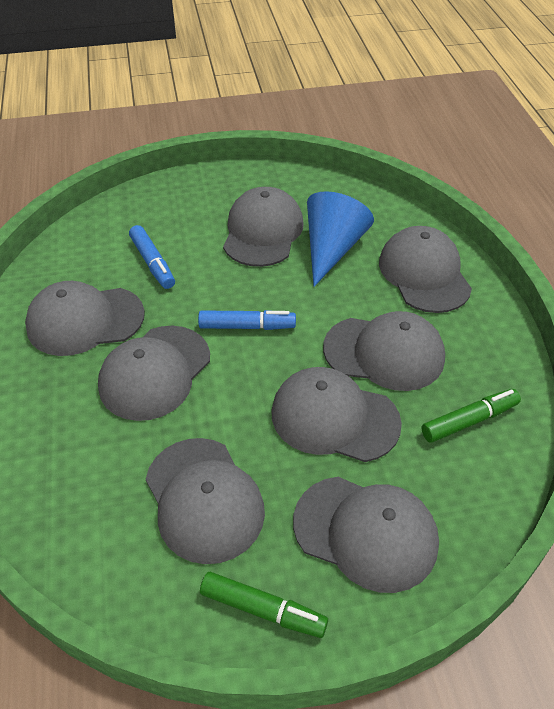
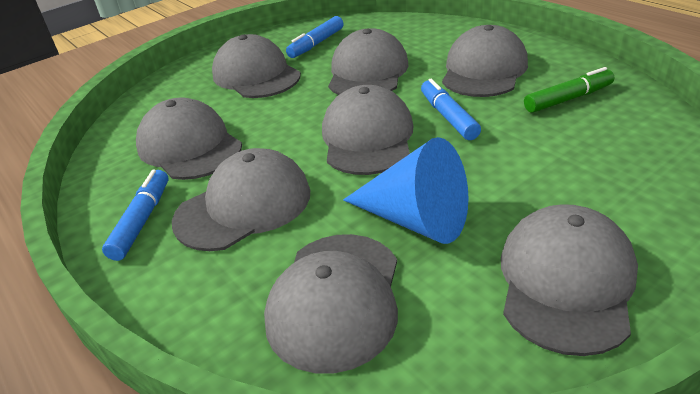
blue marker: [129,225,175,289] [198,310,296,330] = 2 -> [102,170,168,261] [286,16,344,58] [421,79,481,140] = 3
green marker: [200,572,328,638] [422,389,521,443] = 2 -> [524,67,614,113] = 1

